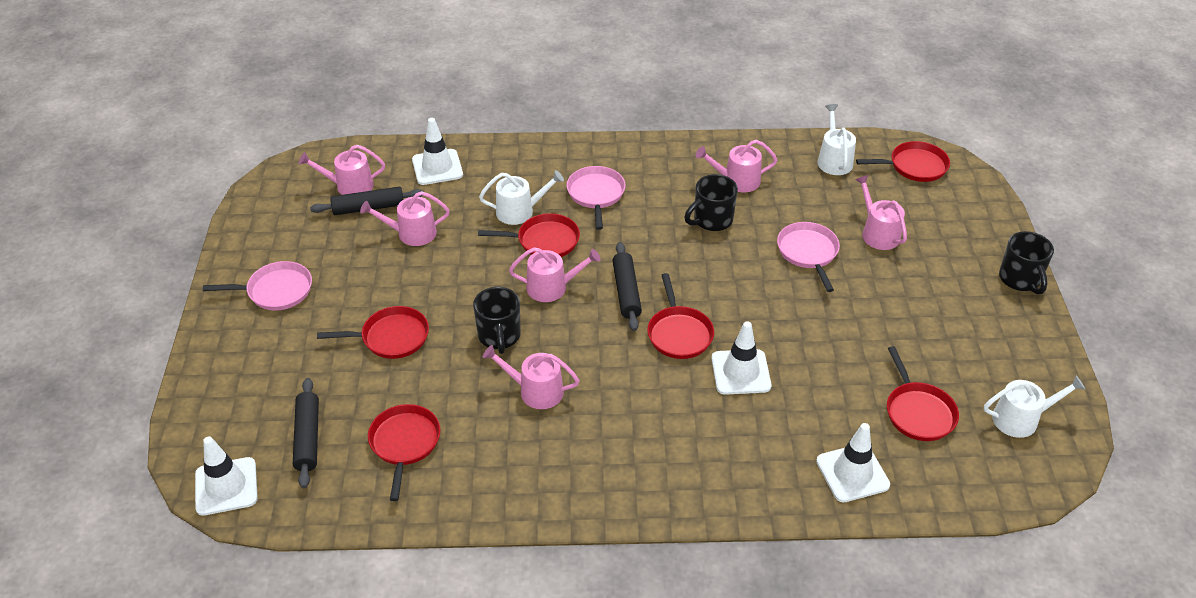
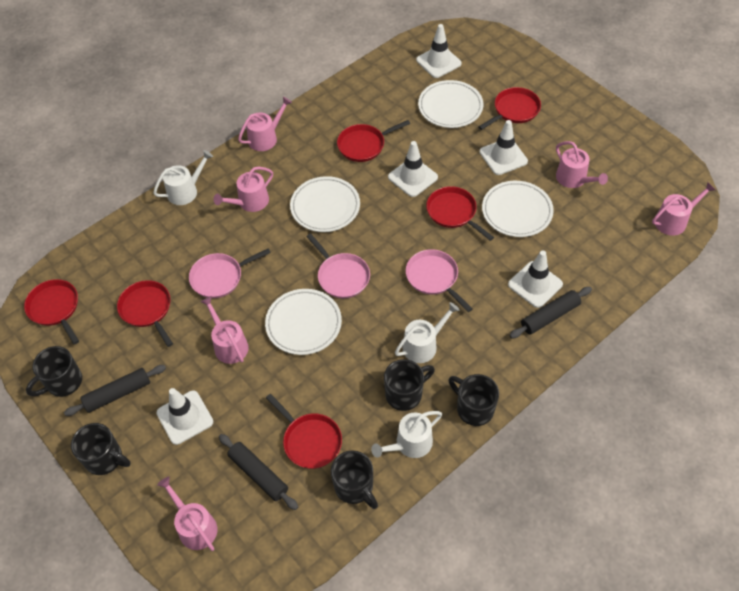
black mug: [473,287,521,354] [684,174,738,231] [999,231,1054,295] = 3 -> [26,346,82,397] [71,423,131,475] [331,451,378,509] [384,359,435,411] [448,374,499,426] = 5
white plate: none = 0 -> [265,289,342,355] [290,176,360,232] [418,80,483,128] [482,181,554,237] = 4
white traffic cone: [195,436,258,516] [412,118,463,185] [712,322,771,395] [816,423,890,502] = 4 -> [157,388,213,445] [388,141,438,197] [416,24,461,78] [480,120,528,175] [508,250,563,308] = 5

